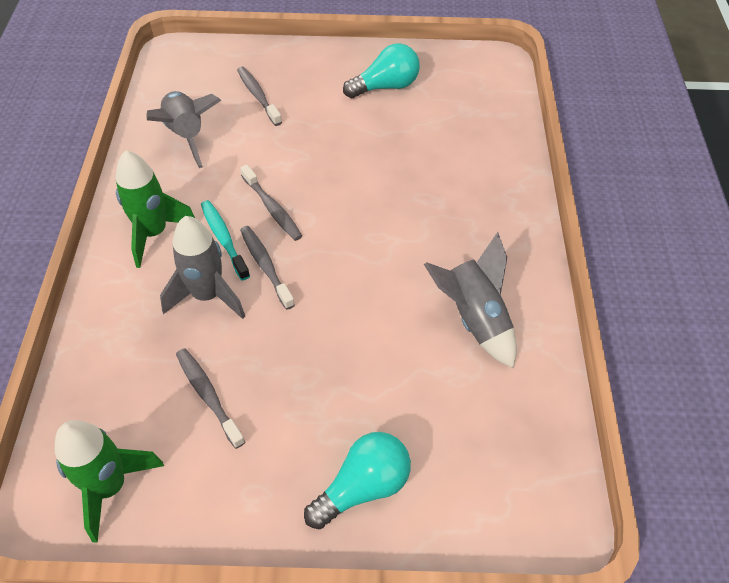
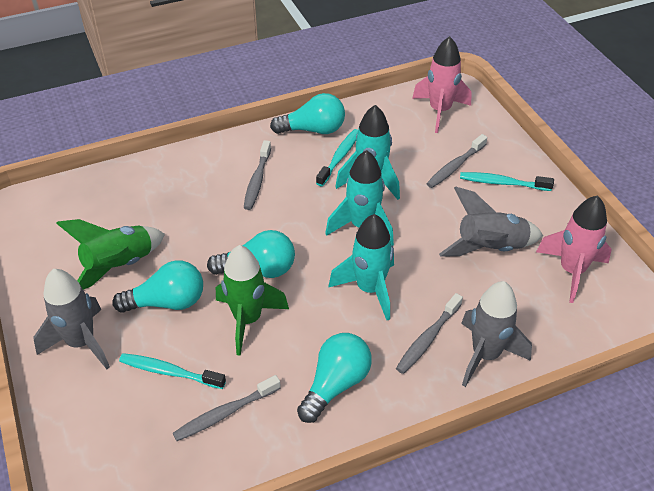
pink rocket: none = 0 -> [412,36,471,133] [536,195,612,303] = 2
turquoise light bulb: [304,432,411,529] [343,43,420,98] = 2 -> [113,260,203,313] [207,230,295,278] [270,93,345,134] [297,333,372,423] = 4
turquoise rocket: none = 0 -> [325,150,394,246] [328,214,394,320] [335,105,400,200] = 3
turquoise toothbrush: [201,200,250,280] = 1 -> [119,353,226,389] [316,129,358,186] [460,172,554,191] = 3

